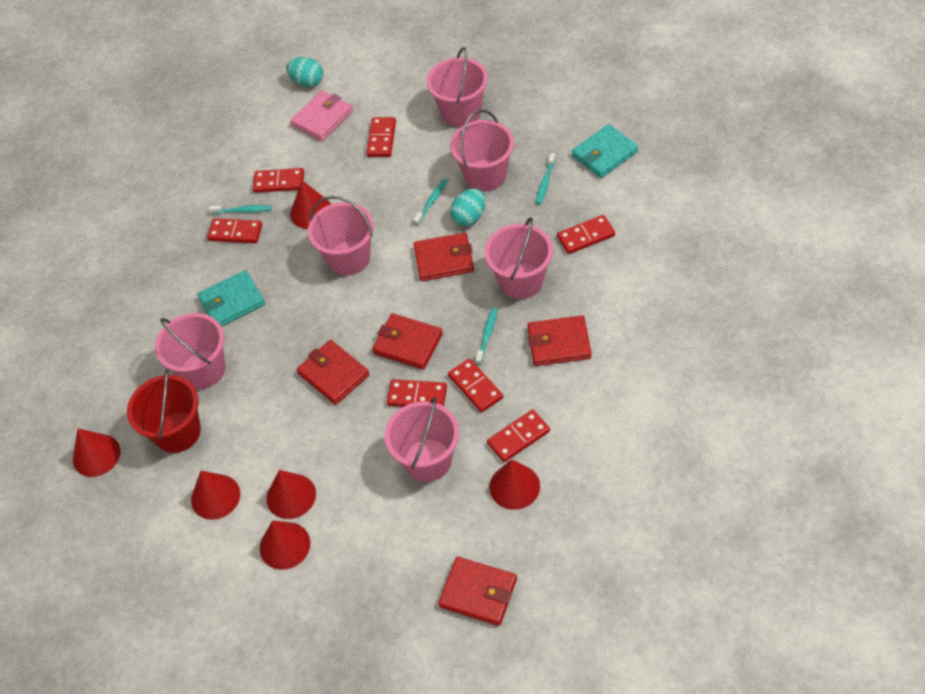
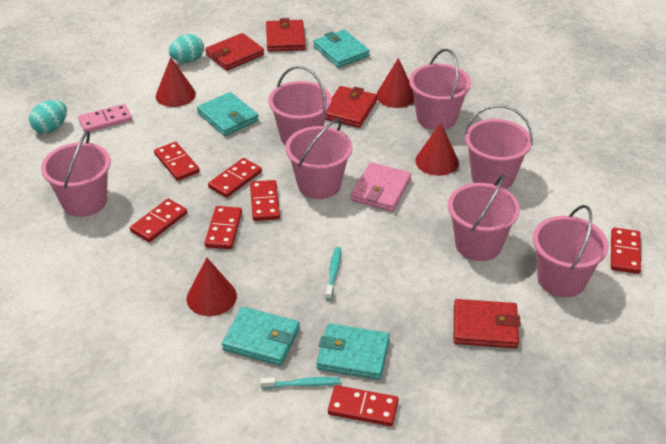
pink bucket: [155,313,226,389] [308,196,374,276] [385,397,459,482] [427,47,488,127] [450,110,514,191] [484,217,553,299] = 6 -> [41,131,111,217] [268,66,332,145] [285,119,352,199] [409,49,471,130] [448,174,520,261] [464,105,533,189] [533,205,609,297] = 7
pink domino: none = 0 -> [78,104,132,132] = 1
red bucket: [127,369,201,453] = 1 -> none = 0
red cone: [73,429,120,477] [191,471,240,520] [260,520,310,570] [266,470,316,519] [290,180,331,229] [489,459,540,510] = 6 -> [156,57,196,107] [187,258,237,316] [377,58,414,108] [415,123,459,176] = 4
red wallet: [297,340,370,405] [372,313,443,370] [414,233,474,281] [439,557,517,626] [528,315,591,366] = 5 -> [205,33,264,71] [266,18,305,52] [325,86,377,128] [454,299,521,348] = 4
turquoise toothbrush: [209,205,272,214] [413,179,447,226] [475,308,498,365] [536,153,556,205] = 4 -> [261,377,340,389] [325,247,341,300] = 2
turquoise wallet: [197,270,265,327] [572,124,638,178] = 2 -> [197,92,259,136] [222,307,300,366] [313,30,370,68] [316,323,390,380] = 4

